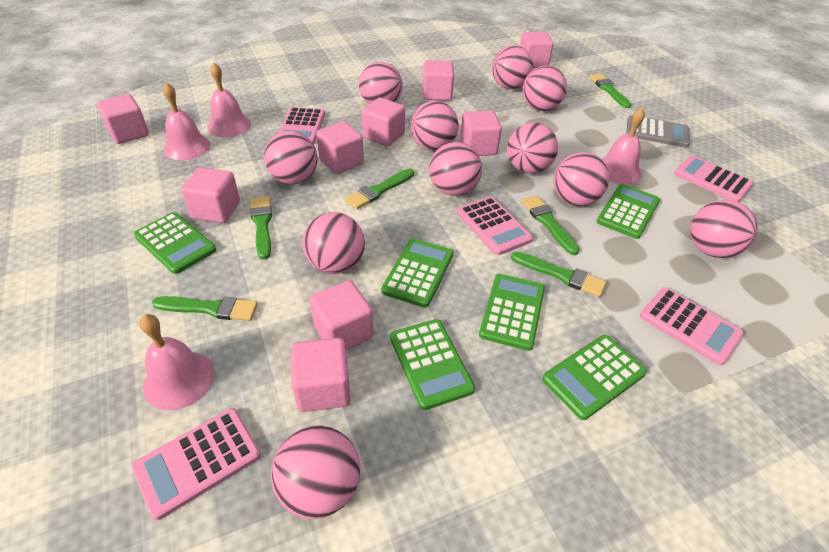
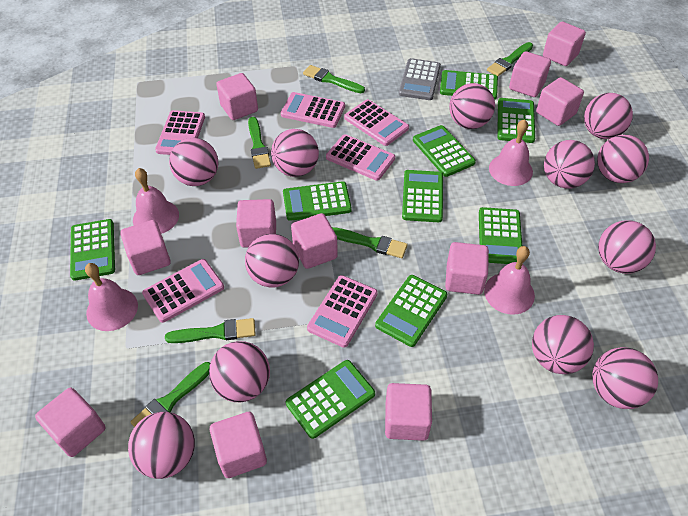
green calculator: [134,212,216,274] [381,238,454,308] [390,319,475,410] [479,274,545,351] [542,335,647,420] [597,184,660,239] = 6 -> [70,219,115,281] [283,181,352,221] [286,360,375,439] [375,275,447,347] [402,170,443,222] [413,125,476,177] [440,70,498,100] [479,207,522,264] [498,98,535,143] = 9
pink ball: [264,131,318,184] [271,425,360,519] [302,212,365,274] [359,62,403,104] [411,101,459,151] [429,142,482,196] [492,45,534,89] [507,123,558,174] [523,66,567,111] [554,152,609,206] [690,200,758,258] = 11 -> [128,412,195,479] [169,138,218,186] [209,341,270,402] [245,234,299,287] [271,129,319,177] [449,83,495,129] [532,315,594,374] [544,140,595,189] [584,93,633,139] [592,347,658,409] [597,135,649,183] [598,220,656,274] = 12
pink calculator: [132,408,261,520] [279,107,325,144] [457,197,533,255] [640,287,744,365] [674,155,753,202] = 5 -> [142,259,224,323] [155,110,205,155] [281,92,345,128] [307,275,378,348] [326,134,395,181] [344,99,409,146] = 6
pink cube: [97,94,149,144] [181,167,240,223] [291,338,351,412] [310,280,374,350] [316,121,364,174] [362,97,405,147] [423,60,454,101] [460,111,502,156] [520,32,554,68] = 9 -> [35,388,105,457] [121,220,171,275] [210,412,267,478] [216,73,258,120] [236,199,276,248] [291,213,338,269] [385,383,432,441] [445,242,489,295] [509,51,551,97] [536,77,584,126] [543,22,586,66] = 11

